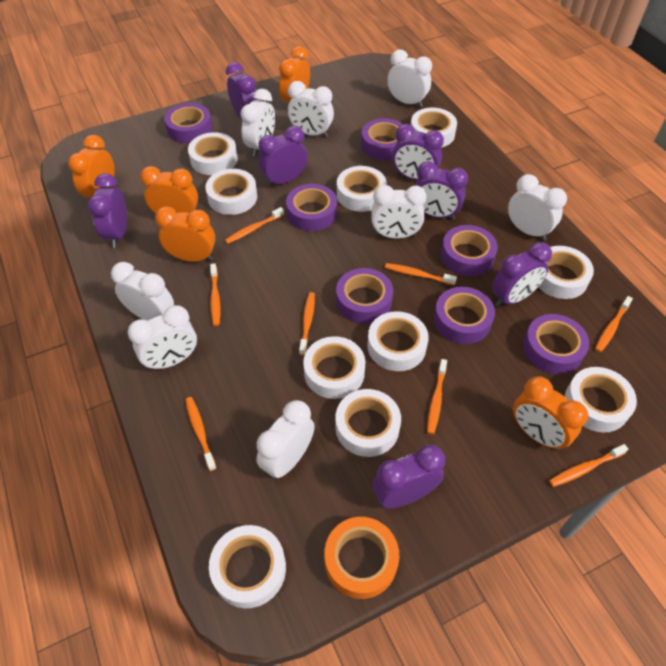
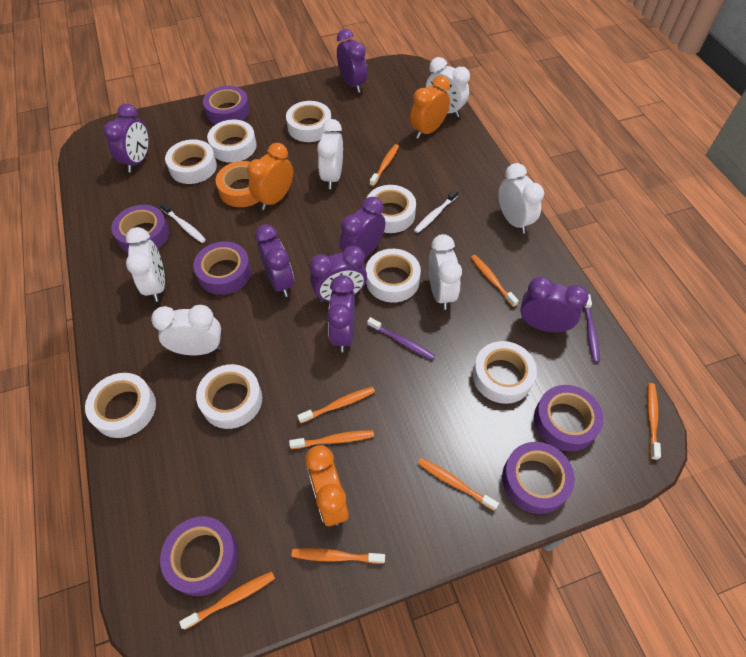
orange clock: [68,135,115,198] [140,166,198,214] [155,206,216,262] [279,46,310,110] [513,376,588,451] = 5 -> [247,143,293,210] [305,445,349,526] [410,76,450,139] = 3
purple tape: [164,103,212,143] [286,184,337,231] [336,268,393,324] [361,118,403,160] [434,287,495,344] [441,225,498,276] [523,314,589,374] = 7 -> [112,205,169,253] [160,516,238,596] [193,241,251,295] [203,86,250,124] [502,442,575,514] [534,385,604,452] = 6
purple toothbrush: none = 0 -> [367,317,435,360] [584,294,600,362] = 2
white clock: [111,262,174,321] [128,305,197,371] [241,89,275,156] [257,400,315,480] [288,81,334,137] [371,185,427,239] [387,50,432,108] [508,174,567,241] = 8 -> [126,227,165,302] [151,305,221,355] [317,119,343,189] [426,57,470,117] [429,234,462,310] [498,163,544,234] = 6
white tape: [188,132,238,175] [205,169,257,215] [209,525,286,608] [303,336,365,399] [335,389,401,457] [337,166,387,212] [367,311,429,371] [411,108,457,148] [538,246,594,299] [565,367,637,433] = 10 -> [85,373,156,438] [165,139,217,184] [196,364,262,429] [207,120,257,162] [286,101,331,142] [366,185,416,233] [366,249,421,303] [473,341,537,404] = 8
white toothbrush: none = 0 -> [160,202,206,243] [414,189,458,233] = 2

